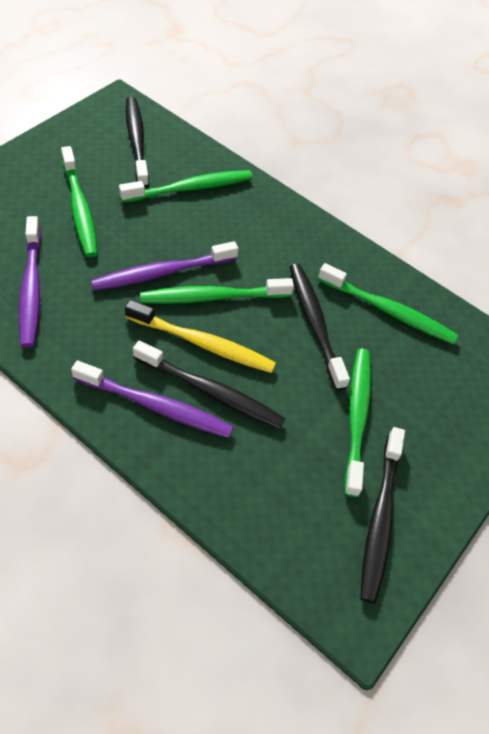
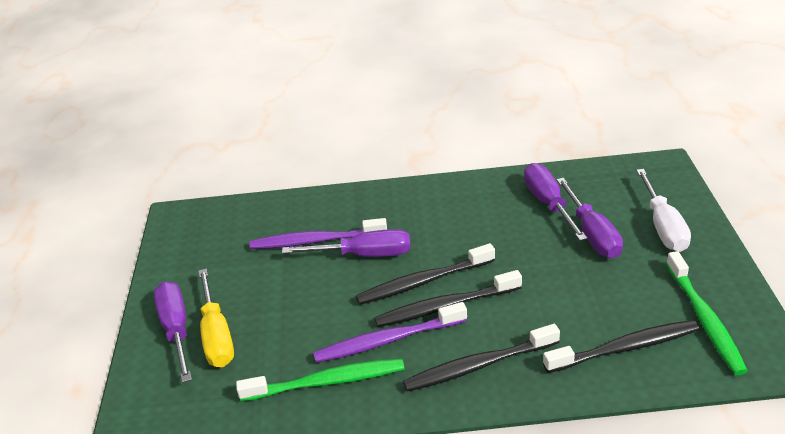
green toothbrush: [61,146,98,257] [119,170,253,202] [140,278,294,304] [318,263,458,344] [345,349,371,497] = 5 -> [236,359,404,401] [666,251,748,375] = 2
purple screwdriver: none = 0 -> [153,281,192,383] [282,229,411,257] [524,163,588,241] [556,178,623,258] = 4
purple toothbrush: [19,216,41,348] [71,360,234,438] [91,241,238,291] = 3 -> [249,218,387,249] [313,302,467,363] = 2
white screwdriver: none = 0 -> [636,169,691,252] = 1
yellow screwdriver: none = 0 -> [198,269,234,367] = 1
yellow toothbrush: [125,300,276,373] = 1 -> none = 0

